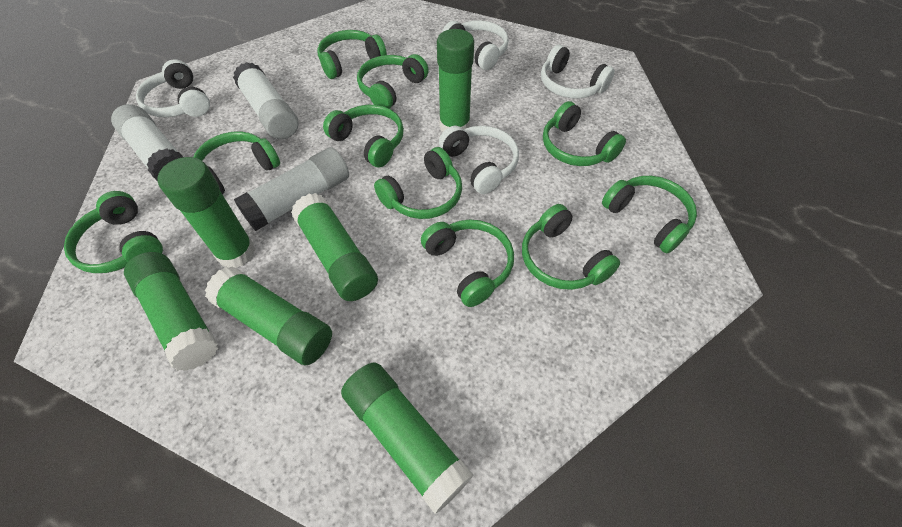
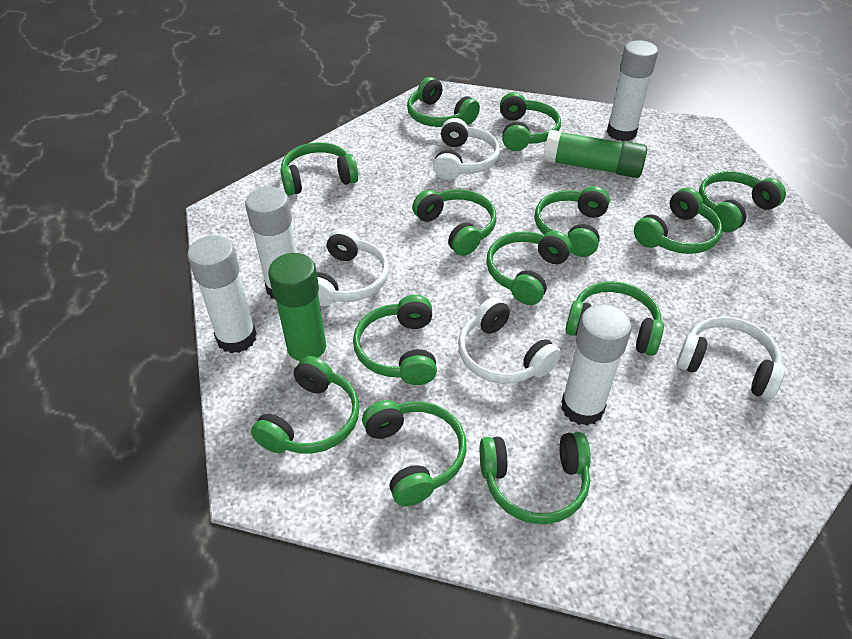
green glue stick: [124,252,219,371] [157,157,256,268] [205,267,332,365] [291,193,378,301] [341,363,473,514] [437,29,474,132] = 6 -> [268,253,329,368] [543,130,647,178] = 2
green headphones: [64,191,163,273] [194,131,280,194] [317,30,387,79] [323,105,404,167] [357,54,429,109] [374,147,462,219] [421,220,514,307] [522,204,620,290] [543,101,626,166] [602,176,697,253] = 10 -> [251,356,360,454] [280,142,358,196] [353,295,437,385] [362,400,467,506] [407,77,480,127] [412,189,496,256] [480,432,591,524] [486,231,572,305] [500,92,561,151] [535,186,610,257] [565,281,664,356] [634,188,723,254] [699,171,786,232] = 13
white glue stick: [111,104,183,182] [233,62,298,139] [234,147,349,231] = 3 -> [187,235,257,353] [245,187,297,299] [561,304,632,426] [607,40,658,141] = 4

